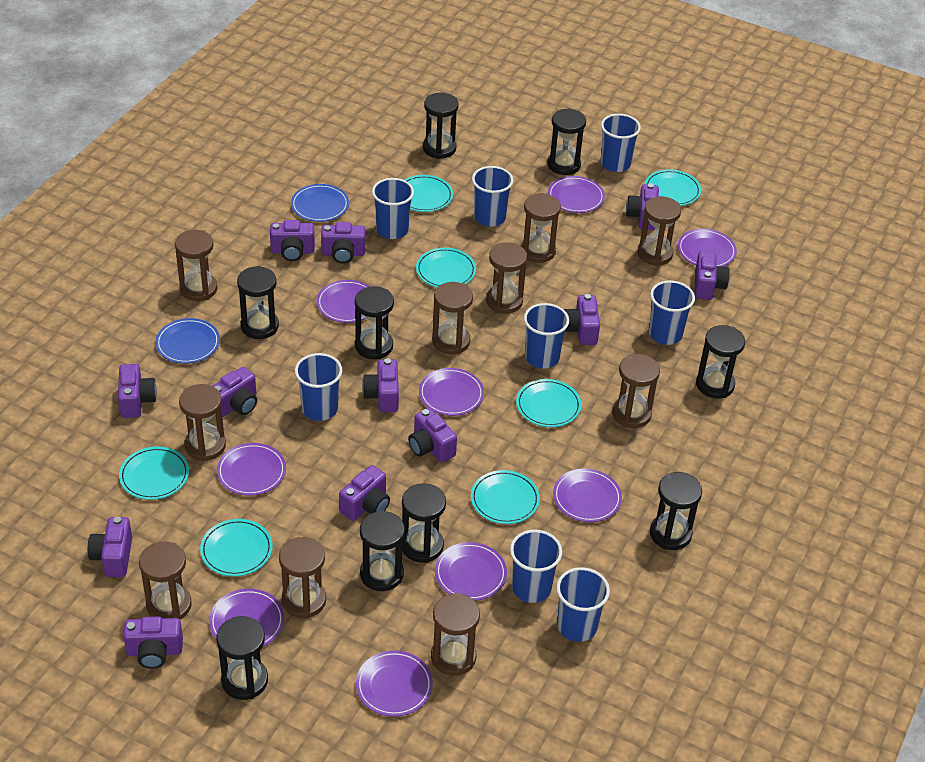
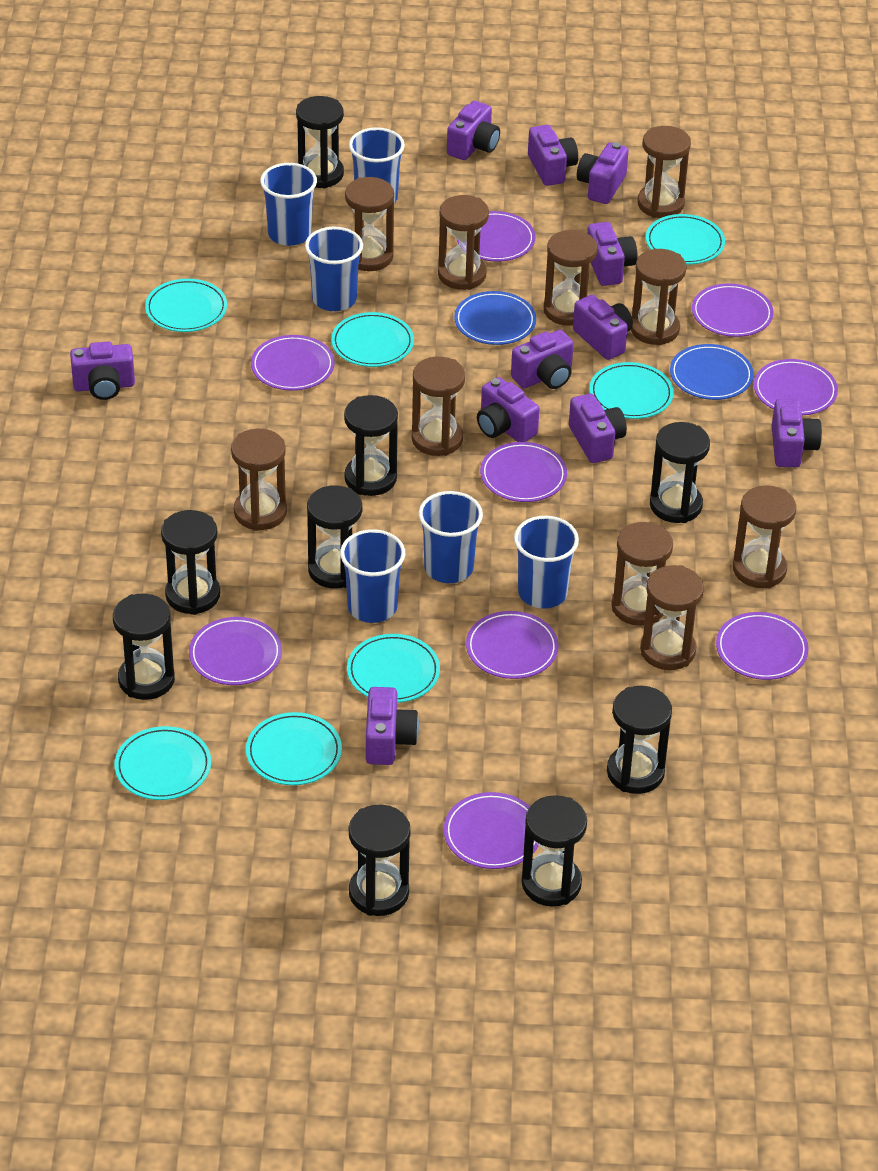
blue cup: [295,353,342,421] [372,178,414,239] [472,166,514,227] [510,530,562,603] [524,303,569,368] [556,567,610,642] [601,114,641,172] [649,281,695,345] = 8 -> [260,163,317,246] [305,227,363,311] [340,529,405,623] [349,127,405,203] [419,491,483,583] [514,516,579,609] = 6
purple camera: [88,516,132,577] [118,364,157,418] [123,617,183,669] [213,367,257,418] [270,220,315,261] [321,222,366,263] [339,465,390,521] [362,358,399,412] [408,408,457,463] [565,294,600,345] [626,183,659,230] [695,251,730,300] = 12 -> [70,341,135,400] [366,687,419,765] [447,101,500,160] [477,377,539,442] [511,330,573,389] [528,125,578,186] [569,394,627,463] [573,295,633,360] [577,142,629,204] [587,222,637,286] [772,399,822,467] = 11

